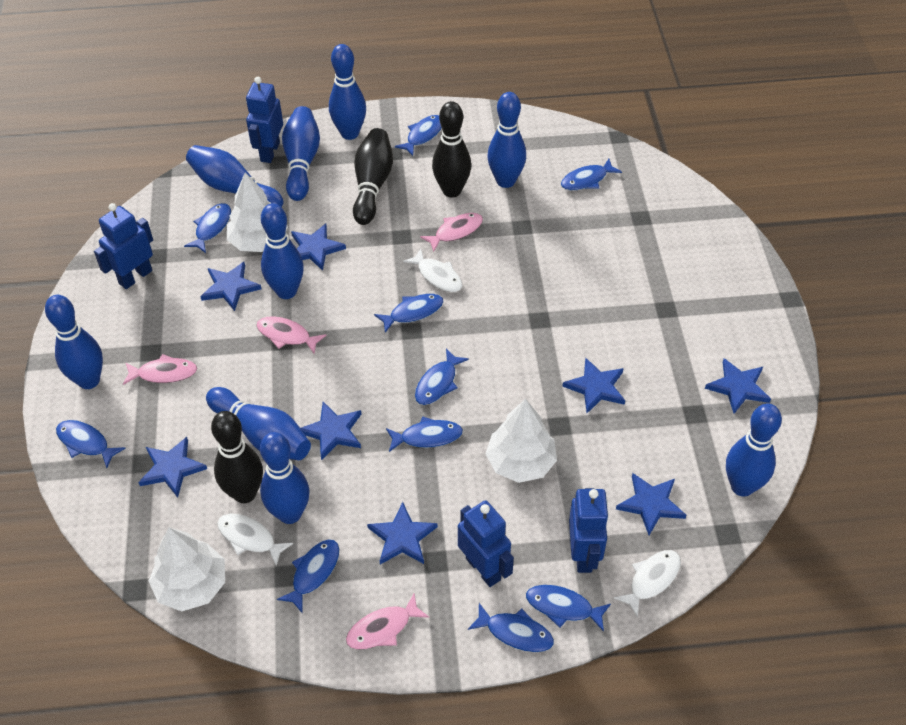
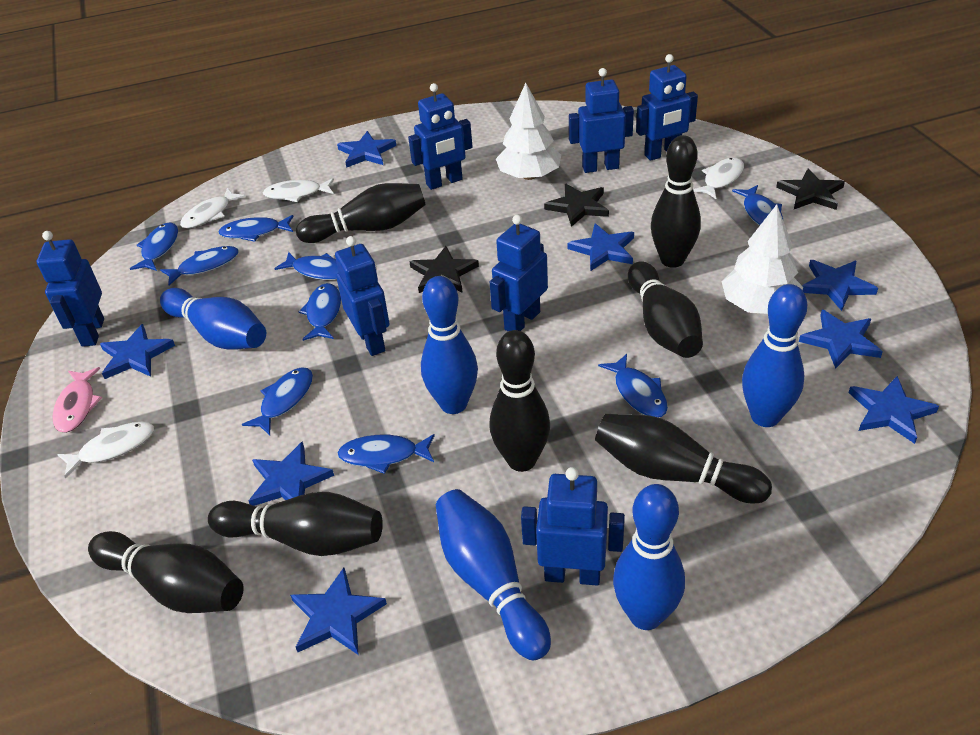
black bowling pin: [211,411,263,503] [353,128,393,225] [432,101,471,198] = 3 -> [88,531,244,613] [208,492,383,556] [296,183,426,243] [489,330,550,472] [595,414,772,504] [628,261,703,358] [651,135,701,268] = 7
black star: none = 0 -> [409,246,479,293] [544,184,609,227] [776,168,845,210] = 3
blue bowling pin: [45,295,103,389] [186,145,284,208] [206,387,311,460] [260,432,310,524] [261,203,304,299] [282,106,320,201] [329,44,366,140] [488,92,526,188] [726,404,782,496] = 9 -> [160,288,266,350] [421,276,478,414] [436,489,551,660] [613,484,685,630] [742,284,807,427] = 5
blue fish: [56,420,126,468] [184,203,231,253] [277,539,339,612] [374,294,444,333] [386,416,463,452] [395,115,442,156] [415,348,469,405] [468,603,554,652] [526,585,611,631] [561,159,622,190] = 10 -> [130,222,178,271] [160,246,239,285] [218,215,294,242] [242,368,313,435] [274,252,339,280] [299,283,341,341] [338,434,435,474] [598,354,668,418] [732,185,783,226] = 9
blue robot: [94,203,153,289] [246,77,283,163] [458,500,514,587] [569,488,609,573] = 4 -> [37,231,104,347] [335,236,390,356] [408,83,473,190] [490,215,548,331] [521,467,625,586] [569,68,634,173] [636,54,698,161] = 7
pink fish: [123,354,197,385] [256,316,327,354] [346,594,429,650] [420,213,483,252] = 4 -> [53,367,102,433] = 1
white fish: [217,514,293,566] [403,249,462,292] [613,550,681,618] = 3 -> [57,422,154,478] [180,188,246,228] [263,178,334,202] [693,157,744,199] = 4
white tree: [149,527,225,612] [227,172,288,252] [485,399,557,483] = 3 -> [496,83,561,180] [722,205,803,314] = 2

